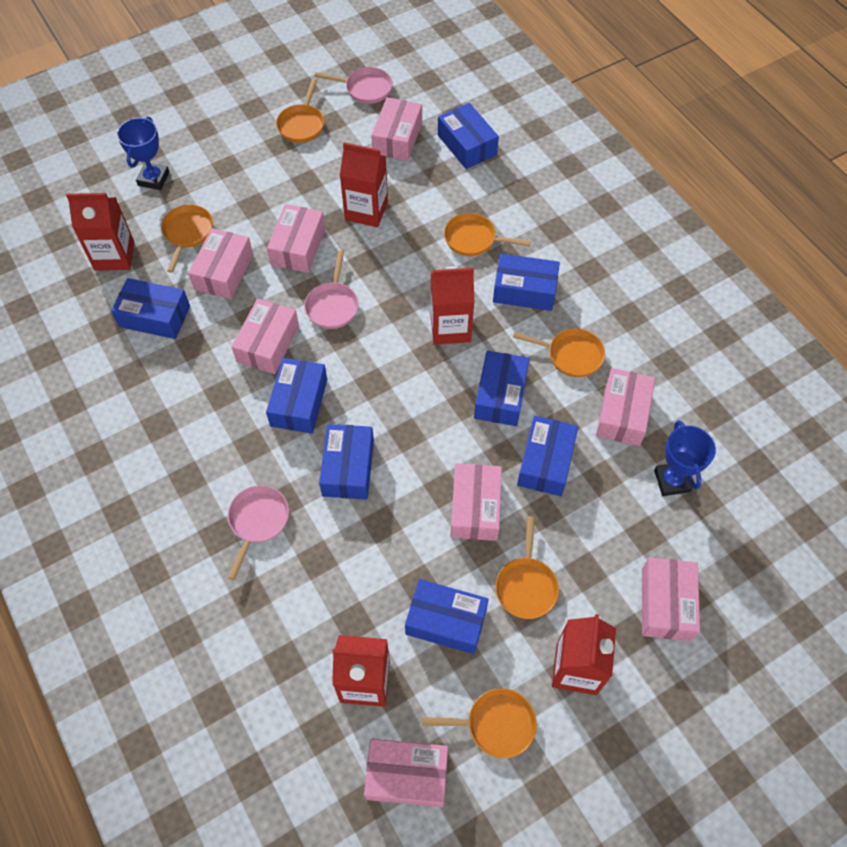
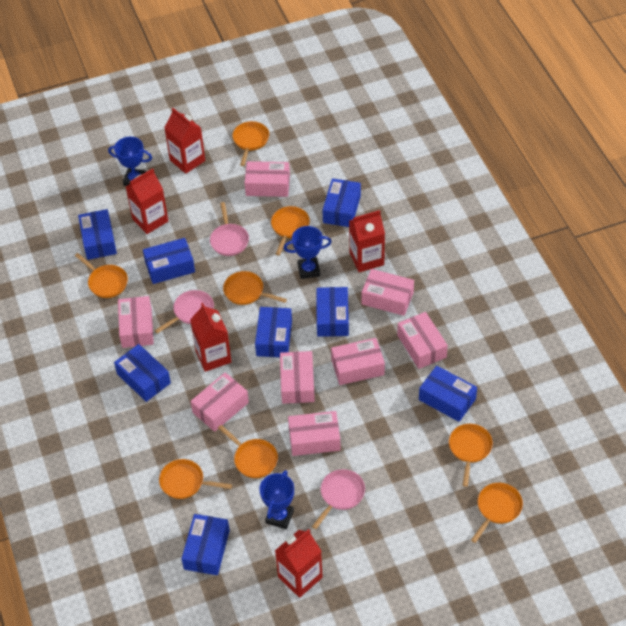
blue trophy: [117,117,170,190] [654,420,716,496] = 2 -> [108,137,152,186] [259,470,294,529] [284,226,332,279] = 3
orange pan: [161,205,213,273] [276,79,324,143] [422,688,537,759] [444,213,531,256] [495,516,559,619] [513,329,605,377] = 6 -> [75,253,128,298] [159,459,232,499] [218,425,278,478] [223,271,287,305] [232,121,269,166] [271,206,310,255] [449,424,493,487] [471,483,523,543] = 8

